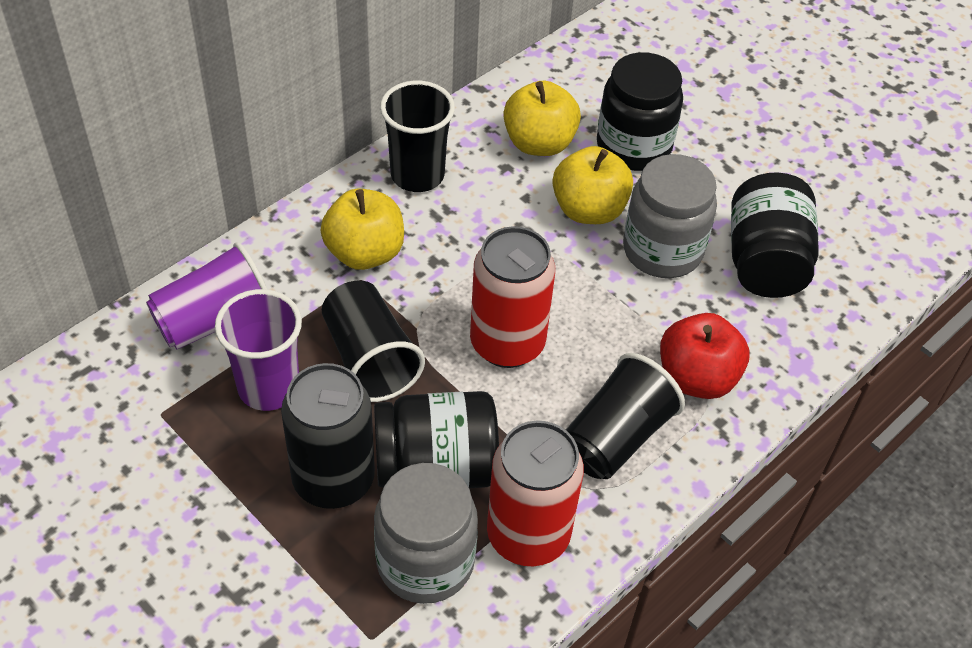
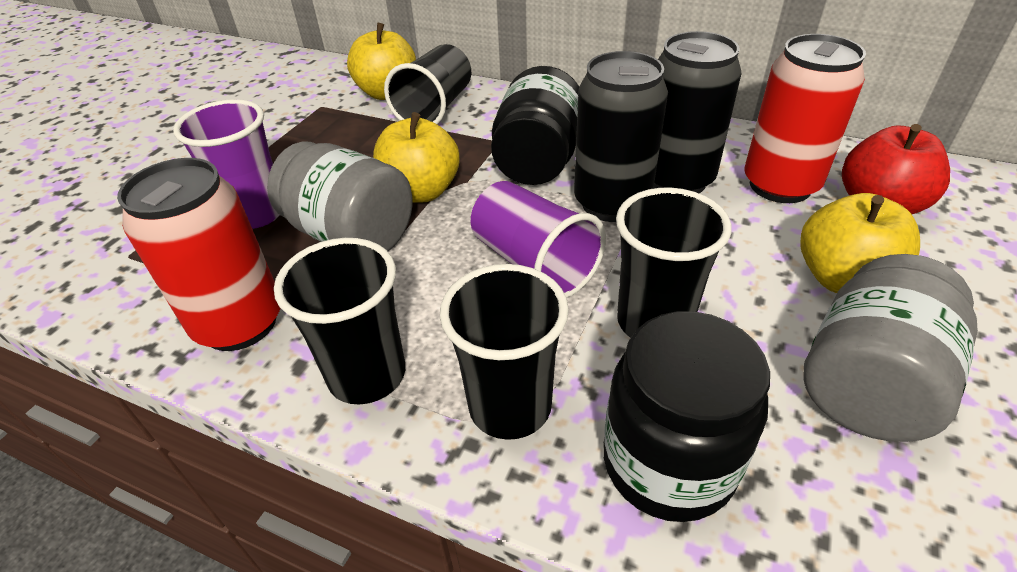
black can: [281,363,375,509] = 1 -> [574,51,668,222] [654,31,741,193] = 2
black cup: [322,280,425,402] [380,81,455,192] [566,353,685,479] = 3 -> [274,238,405,404] [384,44,471,124] [440,264,569,440] [616,188,732,338] = 4
black jar: [374,391,499,488] [597,52,683,171] [731,172,819,298] = 3 -> [491,66,579,185] [603,311,770,522] = 2

